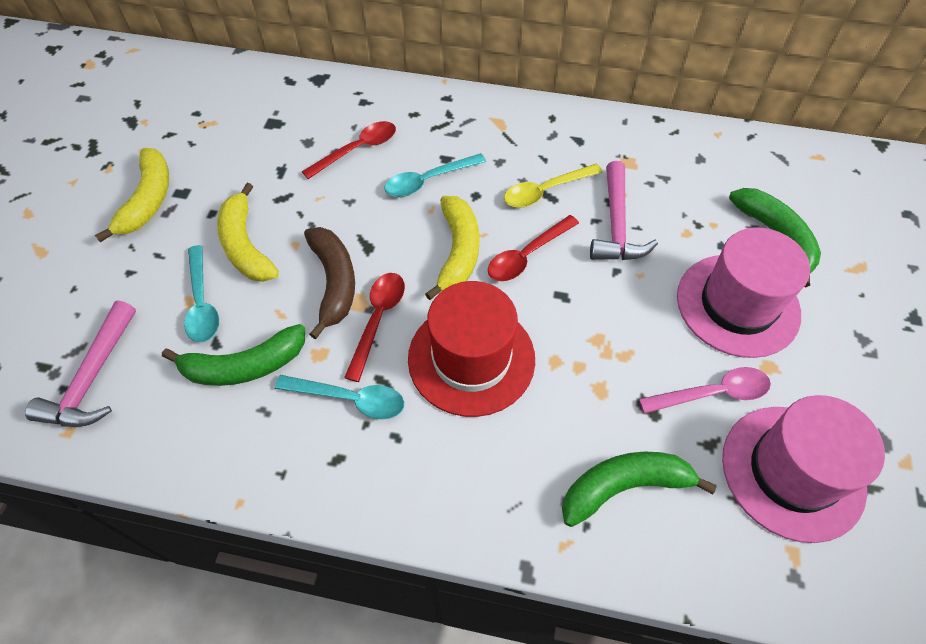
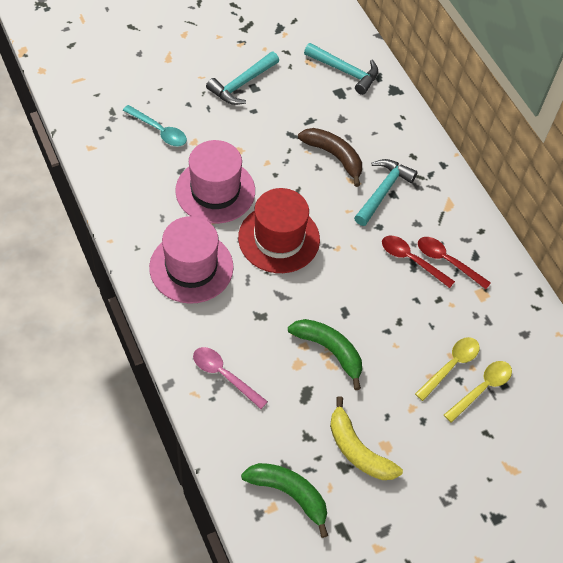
green banana: [162,324,305,386] [562,452,717,527] [729,188,821,287] = 3 -> [241,463,328,538] [288,319,362,390] = 2
pink hammer: [25,300,136,427] [590,161,658,260] = 2 -> none = 0
red spoon: [302,121,396,179] [344,273,405,382] [488,215,579,281] = 3 -> [382,236,455,288] [418,237,491,289] = 2
turquoise hammer: none = 0 -> [206,52,279,105] [304,43,378,95] [354,159,418,226] = 3
turquoise spoon: [184,245,219,343] [275,375,404,419] [384,153,486,197] = 3 -> [123,105,187,146] = 1
yellow banana: [95,148,169,242] [217,183,279,282] [425,196,480,300] = 3 -> [330,396,403,480] = 1
yellow spoon: [504,164,603,208] = 1 -> [415,337,480,401] [444,361,512,423] = 2

